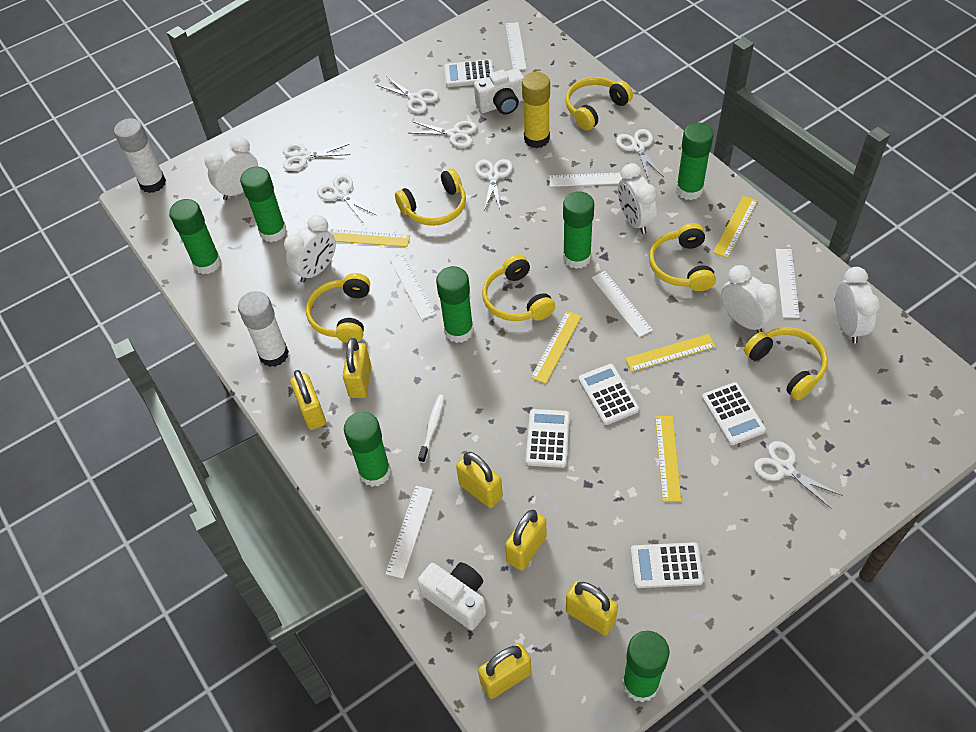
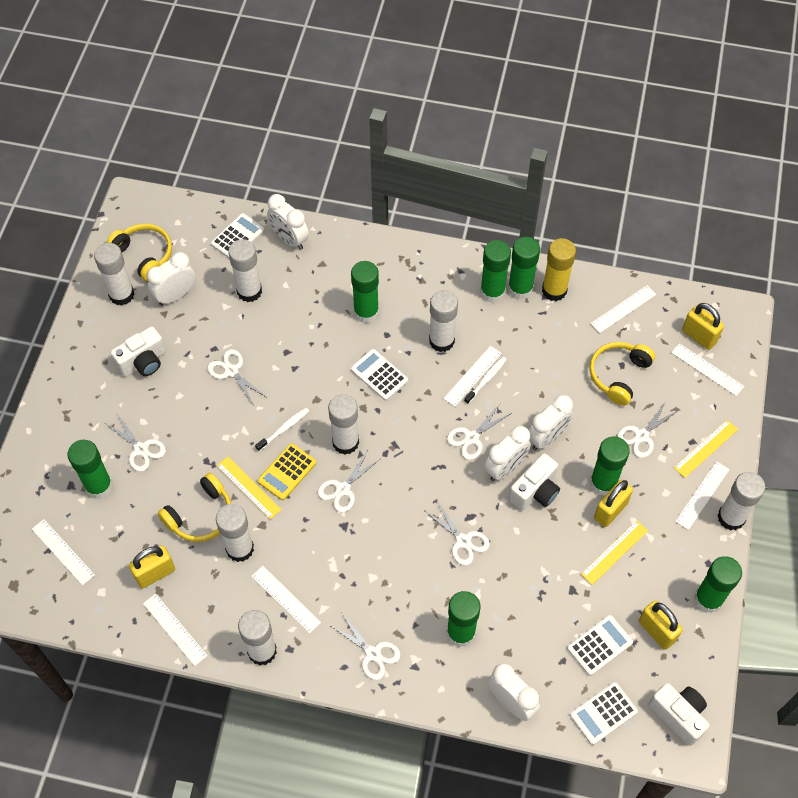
white calculator: [444,59,494,87] [526,409,570,468] [578,364,639,425] [631,542,704,588] [702,382,766,445] = 5 -> [211,213,265,259] [351,349,408,401] [567,615,633,676] [570,682,638,745] = 4
white camera: [417,562,486,630] [474,68,524,115] = 2 -> [110,326,166,377] [509,453,560,511] [649,683,710,746] = 3
white glue stick: [114,118,166,193] [238,291,289,367] = 2 -> [94,243,134,306] [216,504,254,562] [228,239,262,302] [238,610,277,665] [328,394,359,455] [429,290,458,352] [717,472,765,531] = 7
white ruler: [385,486,433,579] [390,254,436,320] [505,22,527,70] [549,172,622,187] [592,271,653,337] [775,249,800,318] = 6 -> [32,519,95,585] [143,594,208,666] [251,566,321,634] [444,346,502,407] [590,285,656,333] [671,343,744,396] [675,461,730,530] = 7
white toothbrush: [418,395,445,463] = 1 -> [255,408,309,451] [464,357,507,404] = 2
yellow calculator: none = 0 -> [258,443,316,500] = 1
yellow headphones: [306,273,370,343] [395,168,466,226] [482,254,555,321] [565,77,633,130] [649,223,716,291] [744,327,828,400] = 6 -> [106,223,172,281] [158,473,231,542] [589,342,655,406] = 3
yellow padlock: [290,370,326,430] [343,338,371,398] [456,452,503,508] [478,643,531,699] [505,510,546,571] [566,580,618,635] = 6 -> [129,546,175,588] [594,480,633,527] [639,600,683,650] [682,303,724,350] = 4
yellow ruler: [330,229,410,247] [531,311,581,384] [625,334,716,372] [655,416,681,502] [713,196,757,258] = 5 -> [217,457,282,519] [581,520,648,585] [674,420,738,478] = 3

